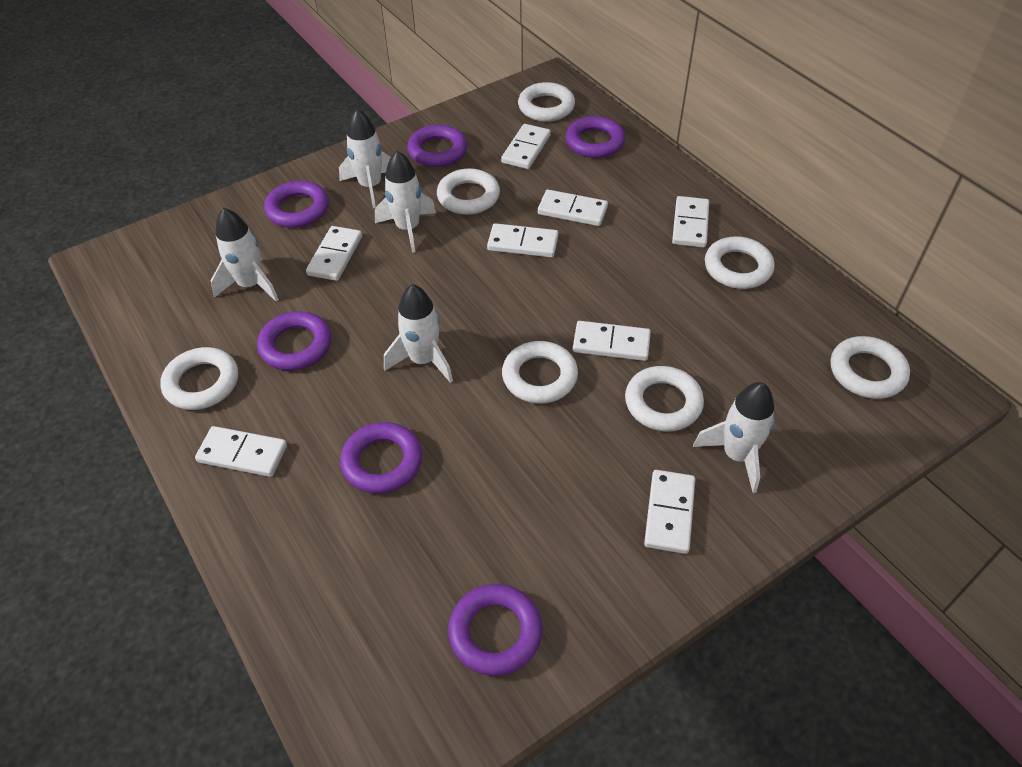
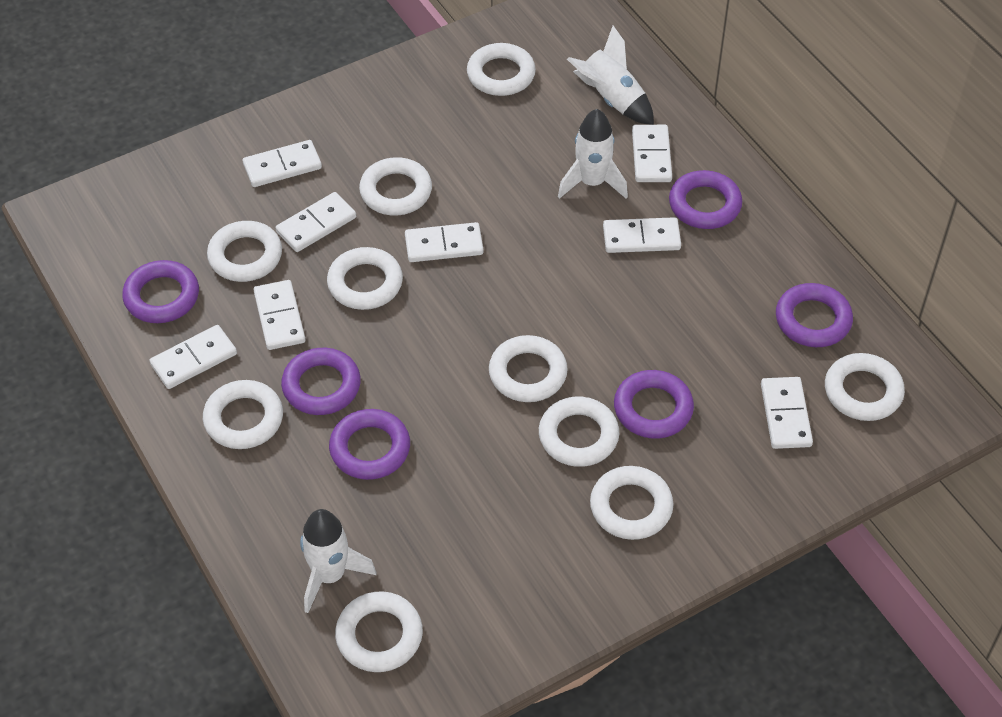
white ring: [160,347,238,410] [437,168,500,215] [502,341,578,404] [518,82,575,122] [625,366,704,431] [705,236,775,289] [831,336,910,399] = 7 -> [203,380,283,449] [207,221,282,282] [327,247,403,310] [335,591,423,672] [359,157,432,216] [467,43,536,96] [489,335,568,402] [539,397,619,467] [590,466,673,540] [825,353,905,421] = 10
white rocket: [211,208,279,302] [339,109,391,209] [375,151,436,253] [384,284,453,383] [693,382,775,493] = 5 -> [300,509,376,613] [558,109,628,199] [567,26,654,125] = 3

